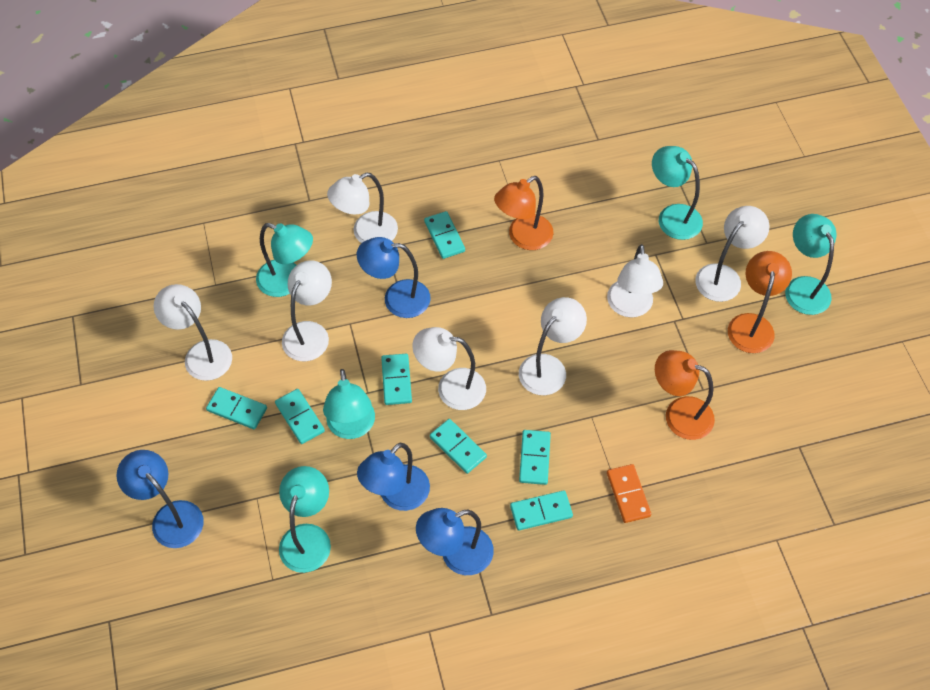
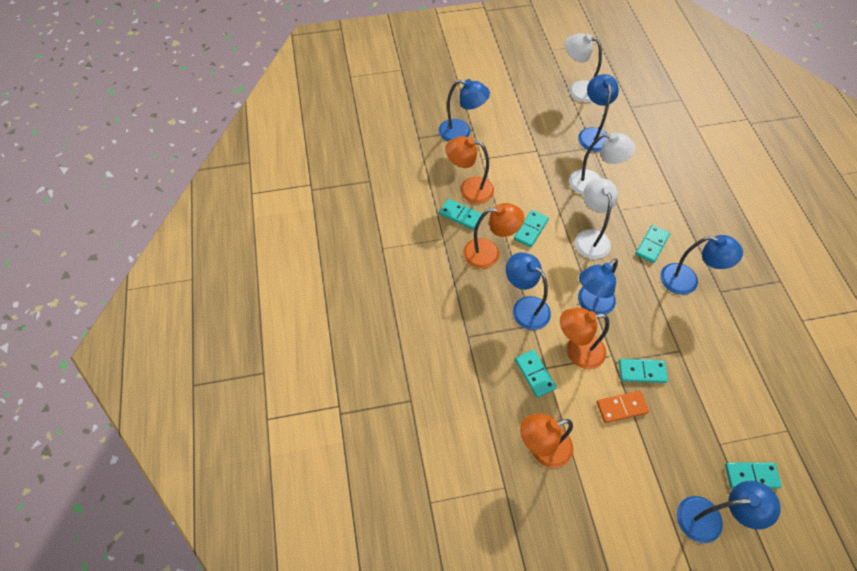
blue lamp: [116,450,204,548] [357,237,431,318] [357,443,430,511] [416,508,494,575] = 4 -> [439,79,490,141] [506,252,551,330] [578,74,619,152] [578,259,618,314] [660,235,743,295] [677,481,781,543] = 6
orange lamp: [494,176,554,250] [655,350,715,440] [728,251,792,353] = 3 -> [445,136,494,204] [463,203,524,269] [520,414,573,468] [560,308,609,369] = 4
turquoise domino: [206,387,267,429] [275,389,325,444] [381,354,412,405] [424,211,465,259] [430,419,487,474] [510,490,573,531] [519,430,551,485] = 7 -> [439,199,482,230] [514,210,549,248] [515,350,557,398] [619,359,668,383] [635,225,670,263] [725,462,782,489] = 6
turquoise lamp: [256,223,313,297] [279,466,331,573] [323,369,375,439] [652,146,703,240] [785,214,836,315] = 5 -> none = 0
white lamp: [154,284,232,381] [282,260,332,361] [327,173,398,243] [412,327,486,410] [519,297,587,395] [607,244,663,318] [695,206,769,302] = 7 -> [565,33,602,103] [569,132,635,195] [575,178,618,259] = 3

